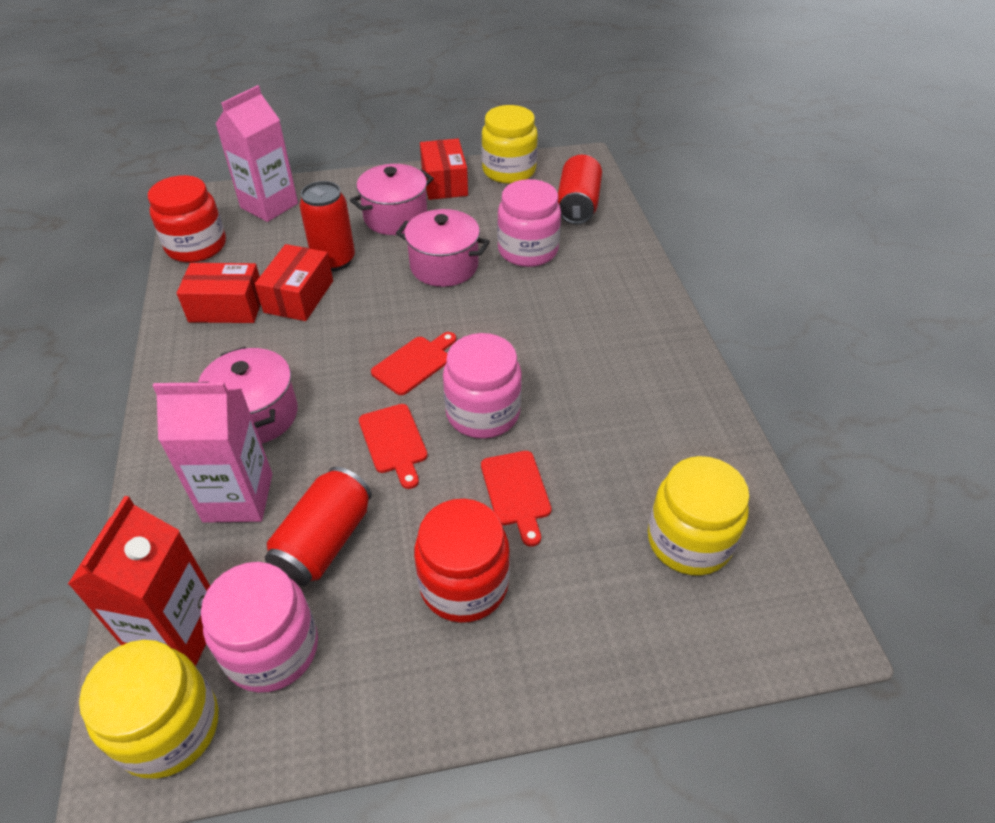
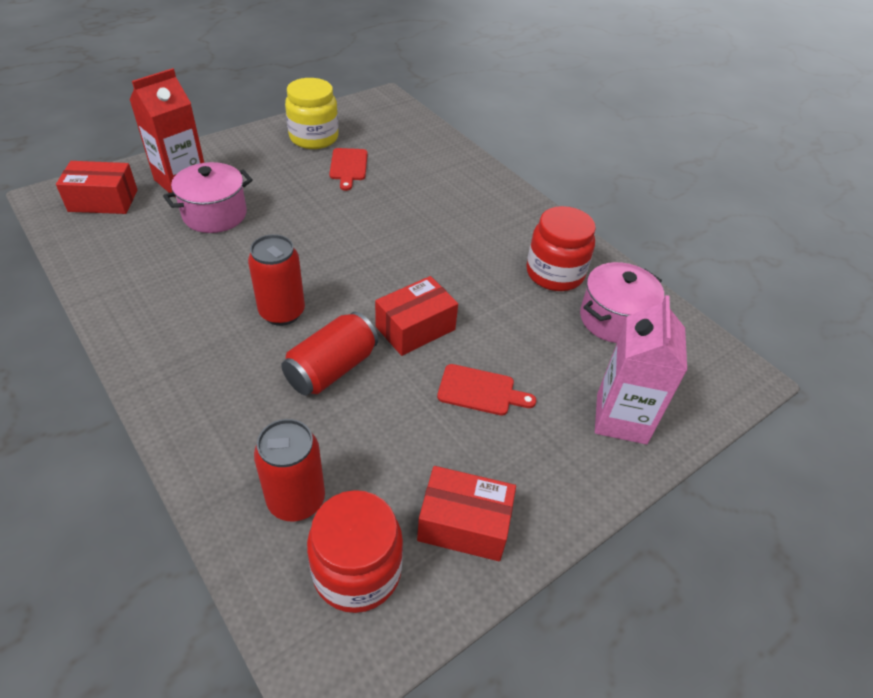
pink carton: [153,382,272,523] [216,85,298,222] = 2 -> [595,295,687,445] = 1
pink jar: [201,562,318,693] [443,333,522,439] [497,179,561,267] = 3 -> none = 0
pink pot: [198,347,298,444] [350,164,434,235] [396,209,490,287] = 3 -> [163,162,253,233] [580,262,664,343] = 2
red cutting board: [359,404,428,489] [371,332,456,395] [481,451,551,547] = 3 -> [329,148,368,191] [437,364,536,416] = 2
yellow jar: [79,640,218,779] [481,105,538,184] [648,456,750,576] = 3 -> [285,78,338,149] = 1

